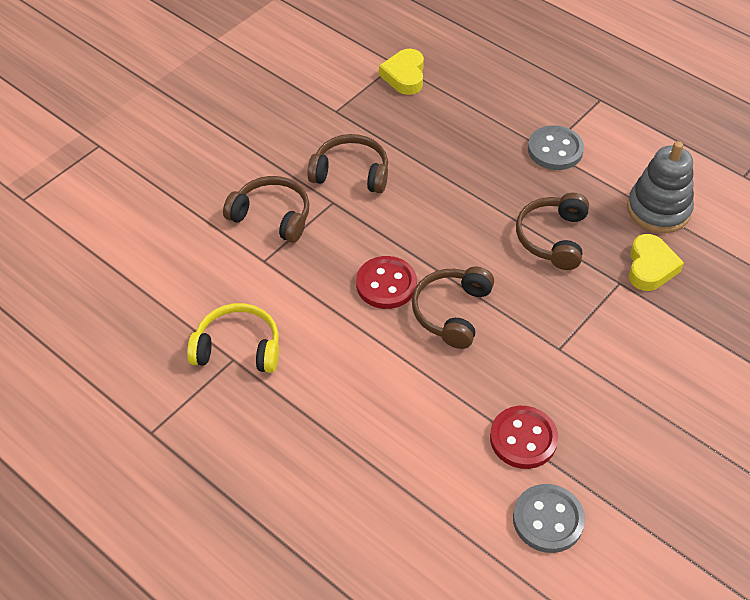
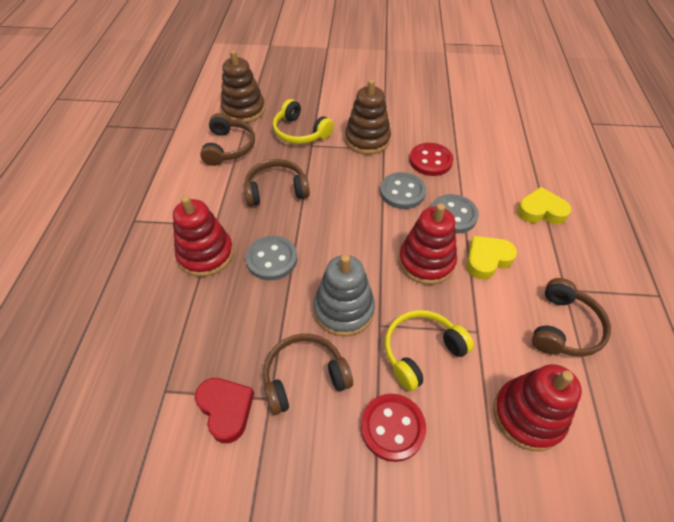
brown stacking toy: none = 0 -> [221,50,265,123] [345,79,391,155] = 2
grey button: [513,484,585,553] [528,125,584,170] = 2 -> [246,236,297,280] [380,172,426,209] [431,194,479,234] = 3
red heart: none = 0 -> [195,378,254,443] = 1
red stacking toy: none = 0 -> [173,196,234,277] [399,203,457,285] [493,364,582,451] = 3
yellow headphones: [187,303,279,373] = 1 -> [273,99,334,144] [385,310,474,391] = 2

